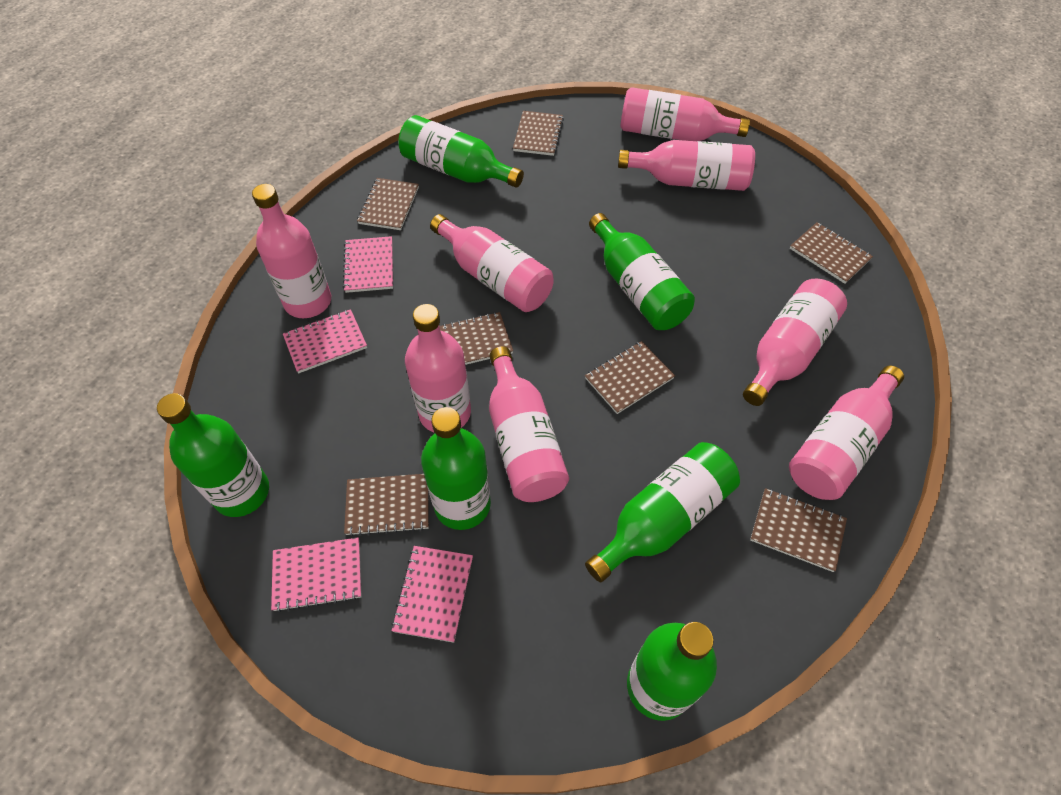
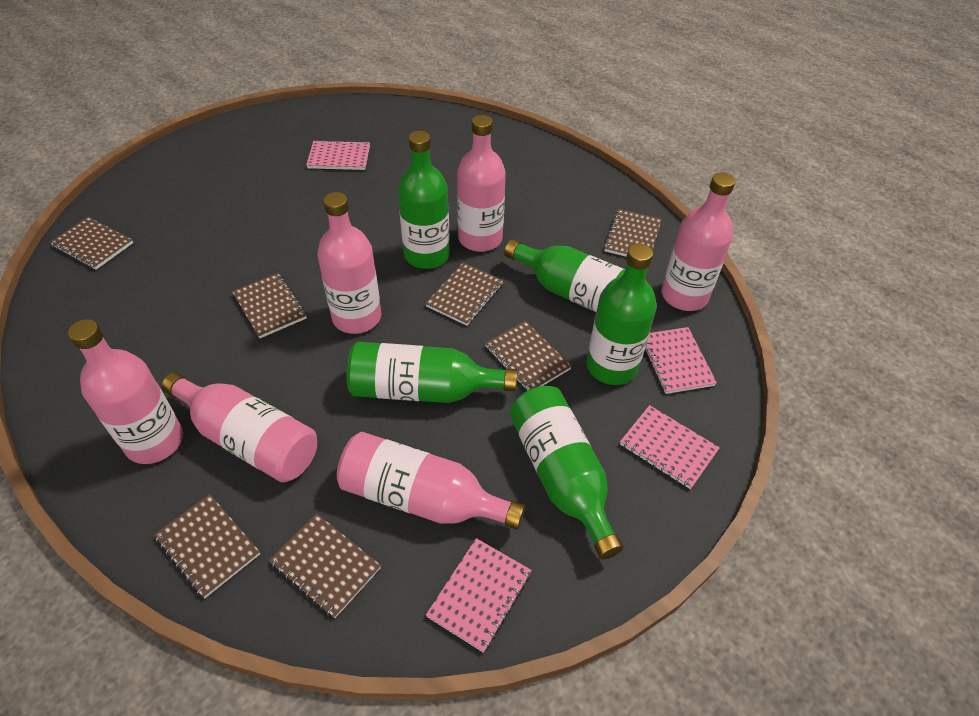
green bottle: [157,393,269,517] [398,115,524,188] [421,407,491,530] [585,442,740,582] [589,213,695,330] [627,622,717,721] = 6 -> [347,342,517,403] [398,131,450,269] [504,239,646,312] [509,386,623,560] [587,243,657,385] = 5
pink bottle: [252,184,331,318] [405,304,471,433] [430,214,554,312] [489,346,569,502] [618,140,755,191] [621,87,750,141] [743,279,847,406] [789,366,904,500] = 8 -> [68,319,183,464] [162,372,317,482] [317,192,381,334] [337,432,525,529] [457,115,506,252] [662,172,735,311] = 6

